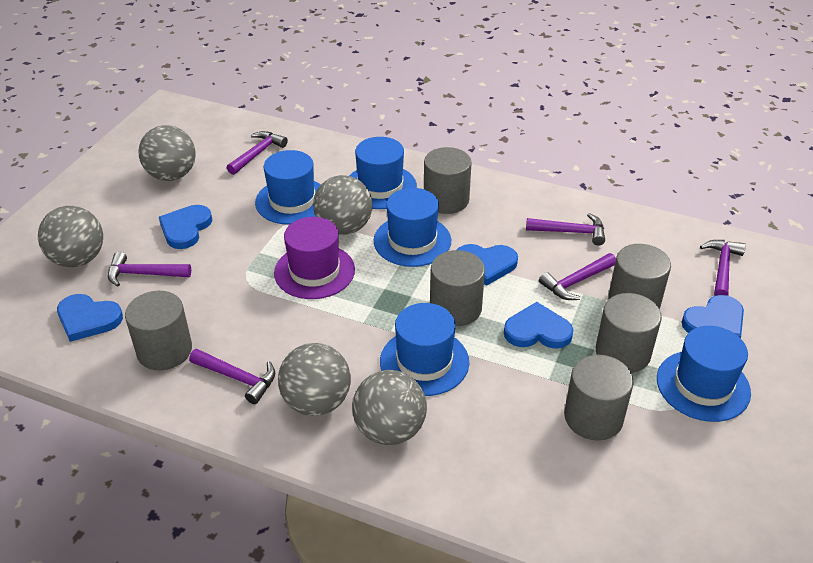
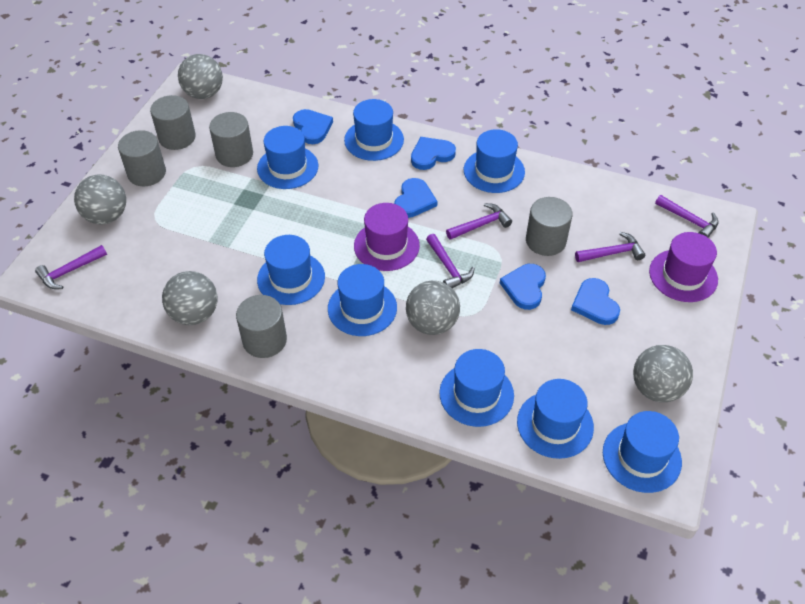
blue hat: [255,150,321,225] [349,137,417,209] [374,188,451,267] [380,303,469,396] [657,326,751,422] = 5 -> [257,126,318,189] [257,235,325,305] [328,264,397,336] [344,99,404,161] [439,349,514,427] [464,129,525,193] [517,379,594,459] [603,411,682,493] = 8
grey cylinder: [125,291,192,370] [424,147,472,214] [430,250,485,326] [564,355,634,440] [596,293,662,373] [608,244,671,309] = 6 -> [118,130,166,186] [150,95,196,150] [209,112,253,167] [236,295,287,358] [526,197,573,256] = 5
purple hammer: [108,252,191,287] [189,349,275,404] [227,131,288,175] [526,213,605,246] [539,253,616,300] [700,240,746,296] = 6 -> [35,245,107,289] [426,234,475,288] [446,203,512,240] [575,232,645,262] [655,195,718,238] = 5
purple hat: [274,217,355,299] = 1 -> [354,203,420,271] [649,232,718,302] = 2

